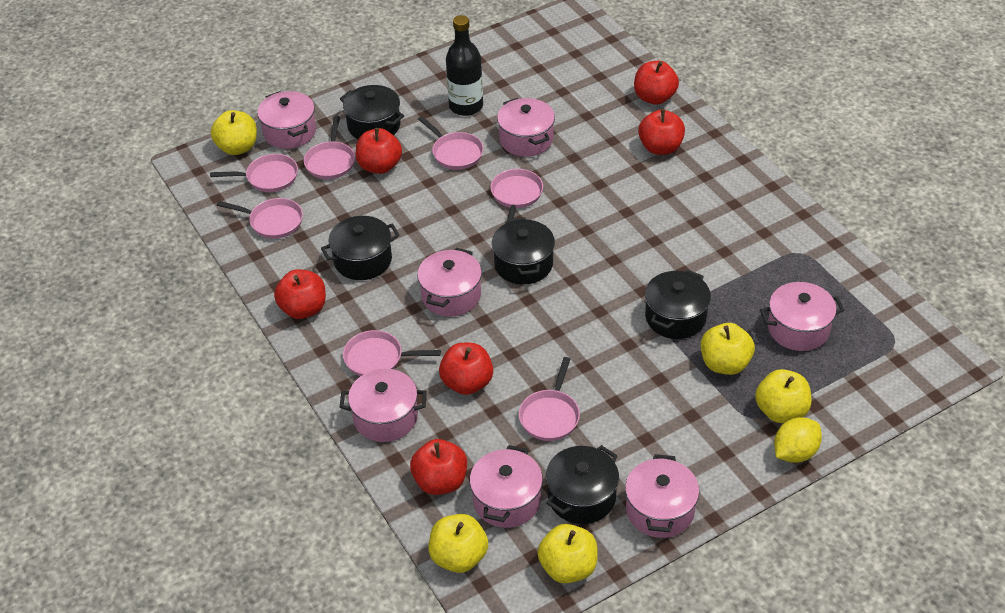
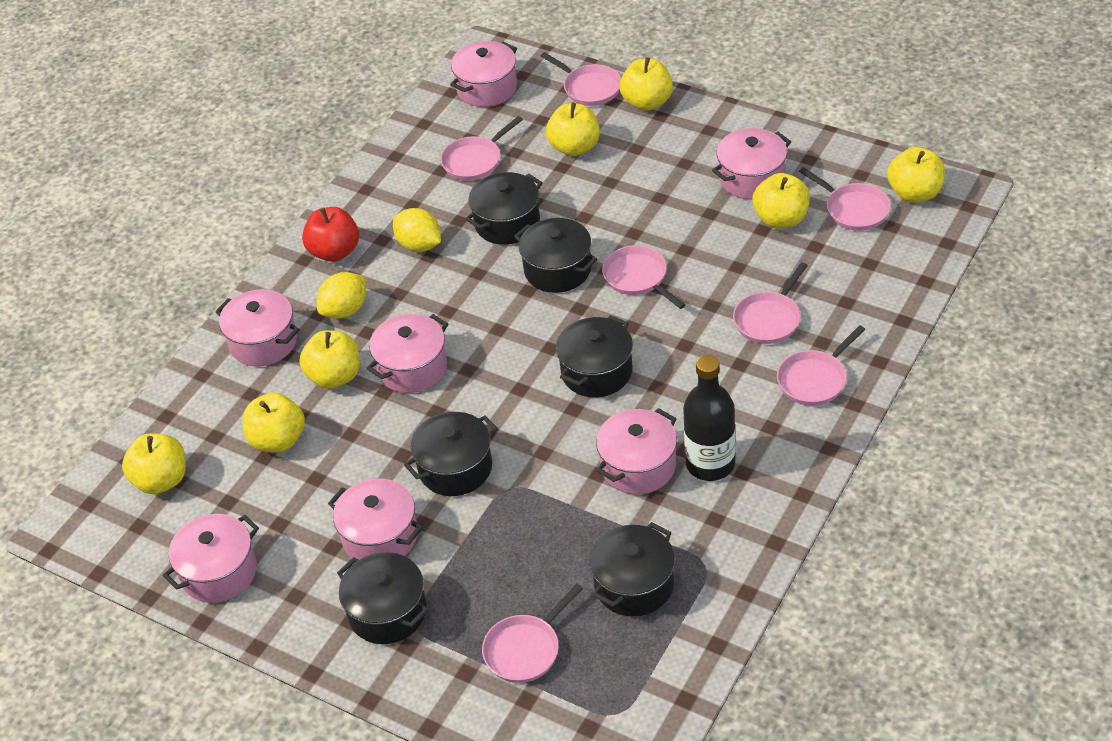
black pot: [321,216,400,280] [340,85,404,139] [492,217,555,285] [546,445,619,524] [645,269,711,339] = 5 -> [337,552,428,644] [404,412,498,496] [465,172,543,245] [514,218,597,293] [556,315,633,397] [589,522,675,617] = 6
red apple: [274,269,326,319] [356,128,402,174] [410,439,467,495] [439,343,493,395] [634,61,679,105] [638,109,685,155] = 6 -> [302,207,359,262] = 1
yellow apple: [211,110,257,155] [429,514,488,573] [538,524,598,583] [701,323,755,375] [755,369,811,423] = 5 -> [122,433,186,494] [242,393,305,453] [299,330,360,389] [546,103,600,156] [619,57,673,111] [753,173,810,228] [887,147,945,202] = 7
yellow lemon: [774,417,822,463] = 1 -> [317,272,366,319] [393,208,441,252] = 2

